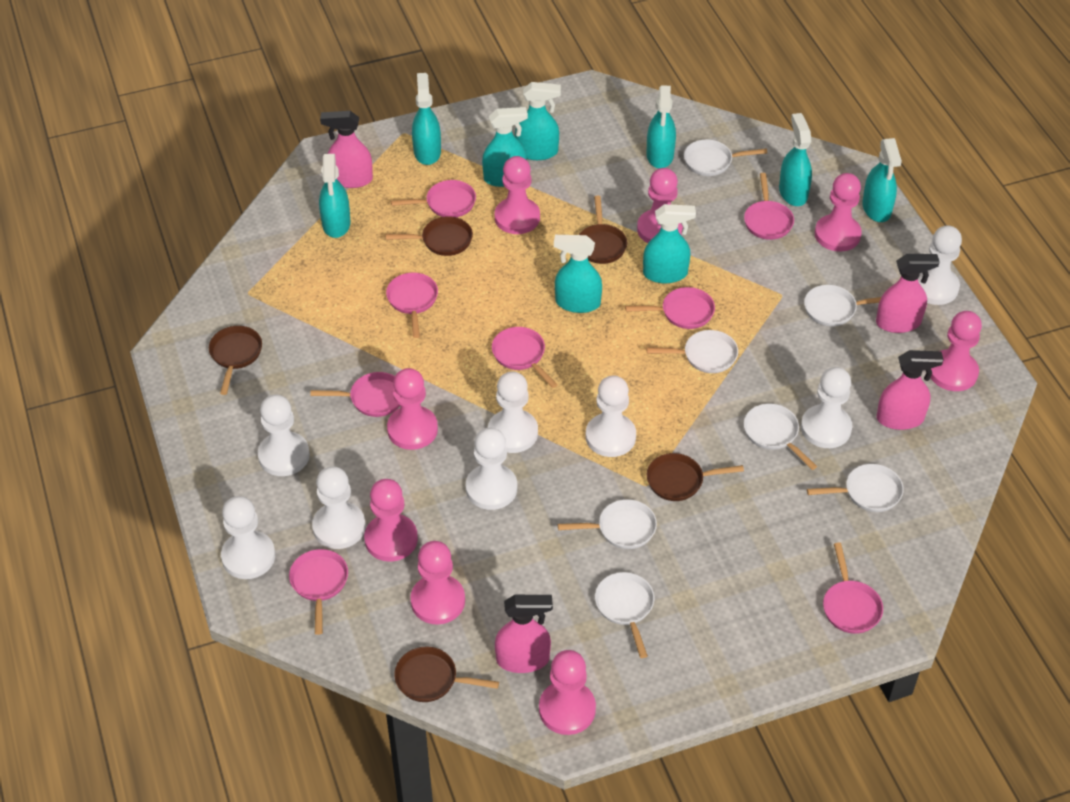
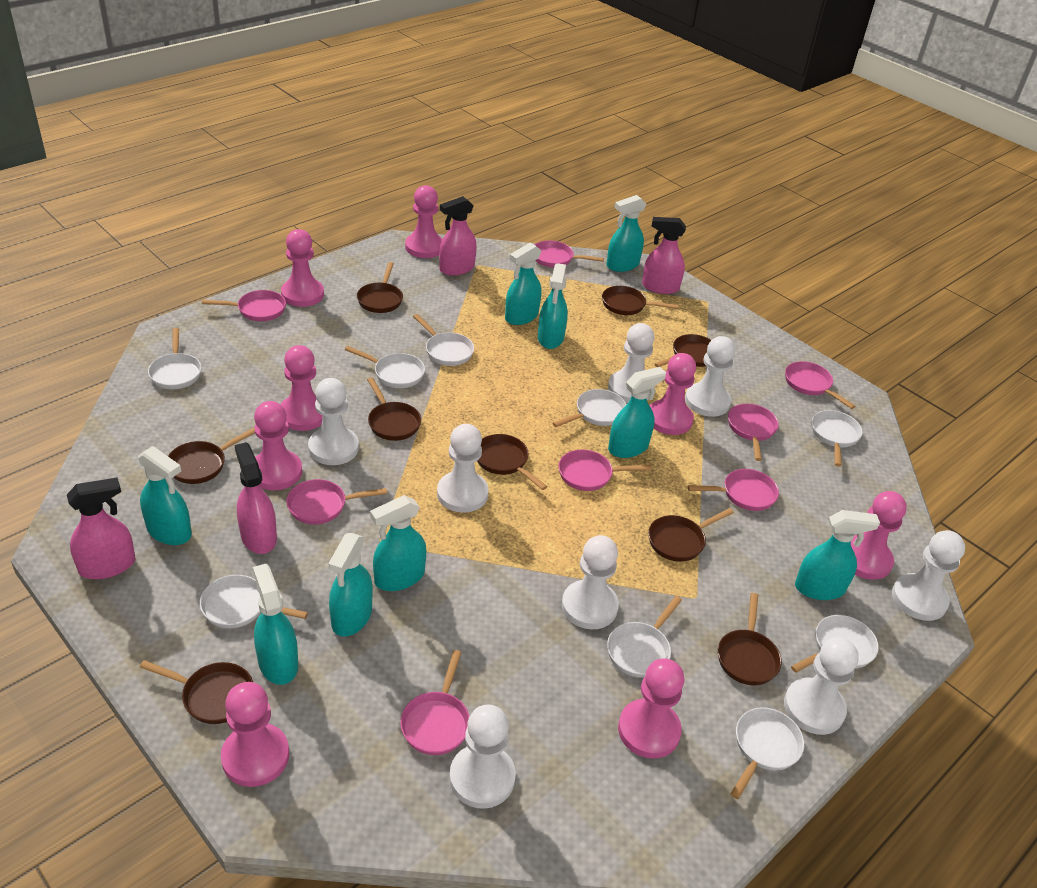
brown pan: [209,326,262,395] [386,216,473,256] [394,647,499,702] [579,195,627,264] [647,453,744,501] = 5 -> [140,660,253,724] [168,428,255,484] [357,262,403,313] [367,377,421,441] [477,434,547,490] [602,286,679,315] [648,508,734,562] [654,334,711,367] [718,593,782,685] = 9
white pan: [558,499,657,549] [595,572,654,658] [647,330,738,373] [684,139,767,176] [744,404,817,470] [804,285,881,326] [807,464,904,512] = 7 -> [148,328,202,389] [200,575,308,628] [345,346,425,388] [413,314,474,366] [553,389,627,427] [607,596,682,678] [730,707,804,799] [791,615,879,673] [812,410,863,467] = 9

